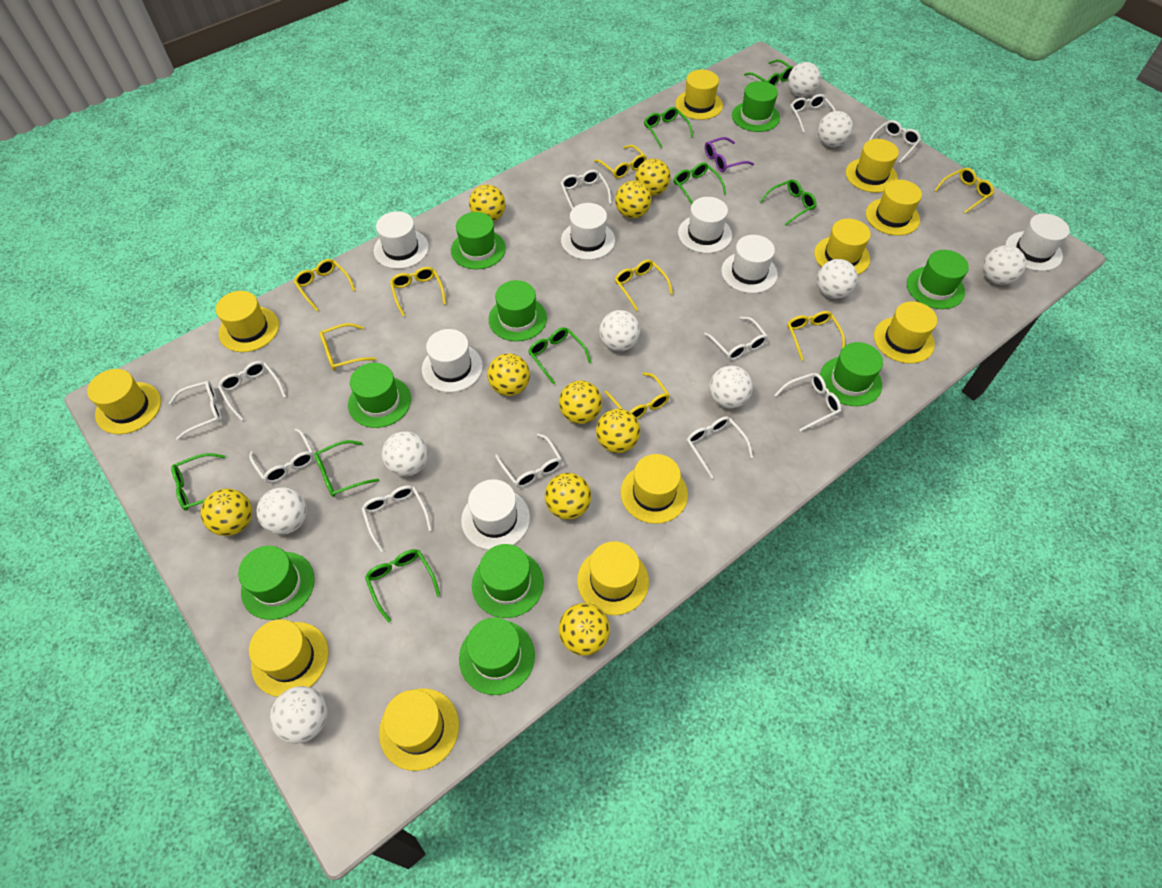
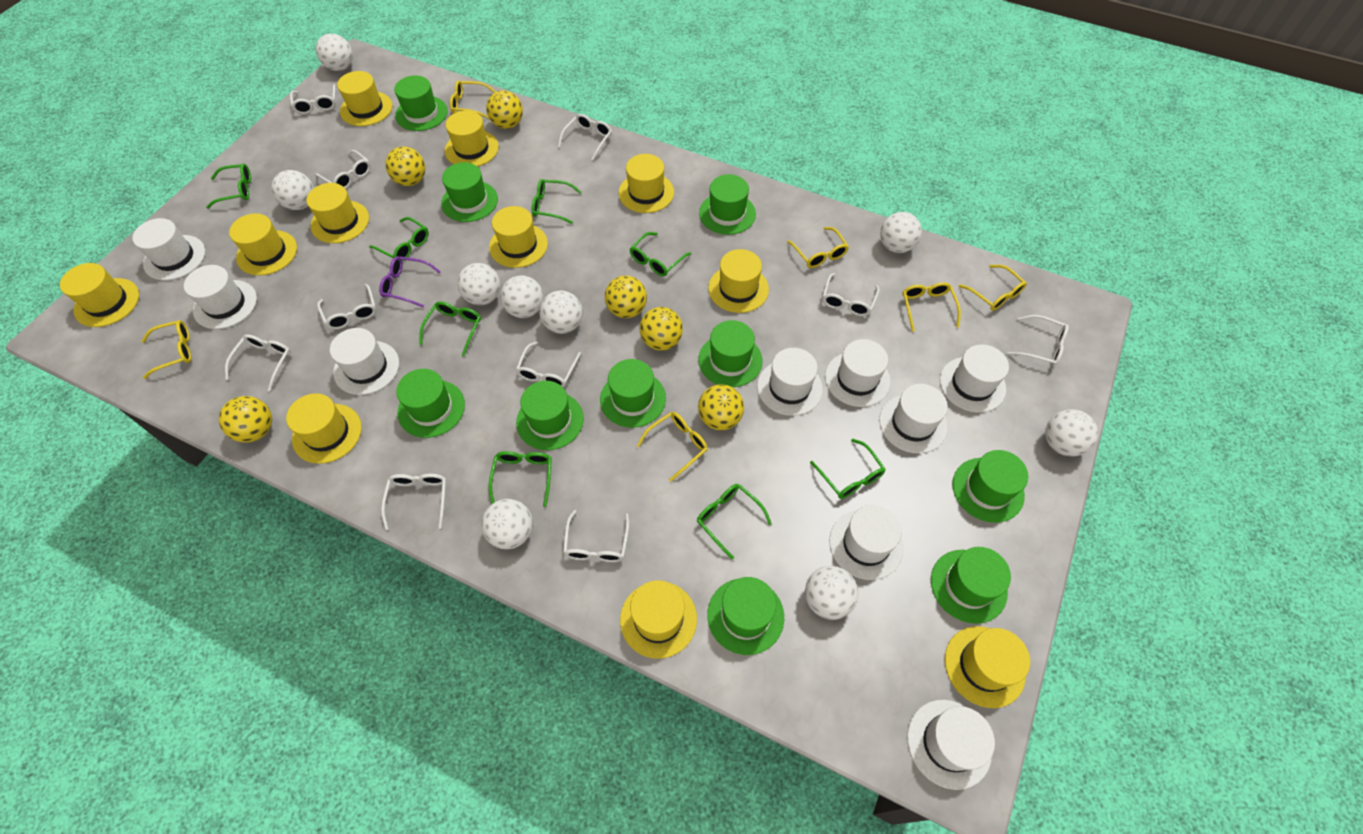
green hat: [238,546,315,620] [348,363,411,428] [451,212,506,269] [459,617,535,695] [472,544,544,618] [489,280,547,341] [732,81,780,132] [820,342,883,406] [907,250,969,309] = 9 -> [394,75,448,131] [396,369,465,438] [441,162,498,222] [516,381,584,450] [600,359,666,428] [698,320,763,387] [699,174,756,235] [707,577,784,655] [931,547,1011,624] [952,450,1028,523] = 10
white glasses: [169,381,222,440] [218,361,286,421] [249,428,314,483] [362,485,432,552] [495,434,562,488] [561,170,612,209] [687,416,753,479] [704,317,768,360] [775,373,841,432] [790,94,836,132] [869,120,921,163] = 11 -> [225,334,291,391] [290,84,336,114] [315,150,371,189] [317,284,376,329] [381,474,446,530] [516,341,581,387] [558,114,612,160] [563,510,629,562] [822,273,880,316] [1008,315,1069,366] = 10
white hat: [374,211,429,269] [422,329,483,392] [461,479,530,550] [561,203,615,260] [678,197,732,253] [721,235,778,293] [1005,214,1070,271] = 7 -> [132,218,205,281] [184,265,257,329] [330,328,399,395] [757,348,823,416] [825,339,891,407] [829,505,903,580] [879,384,948,453] [907,700,995,790] [940,345,1009,413] = 9
yellow ball: [201,489,252,536] [469,184,506,222] [487,354,530,396] [545,473,591,520] [559,381,602,424] [559,603,610,656] [596,409,640,453] [615,181,651,219] [635,158,671,196] = 9 -> [219,396,272,443] [385,146,425,186] [486,90,523,129] [605,276,647,318] [639,307,683,351] [698,384,744,430] = 6
yellow glasses: [294,259,356,311] [319,323,376,371] [390,267,446,316] [594,145,647,179] [604,372,670,419] [615,260,673,311] [787,311,845,361] [934,168,994,214] = 8 -> [141,320,191,379] [450,80,496,119] [637,412,708,482] [787,227,849,268] [903,282,961,332] [959,265,1027,311] = 6

